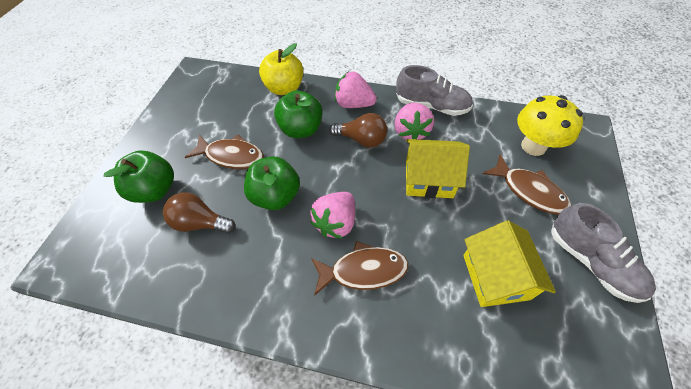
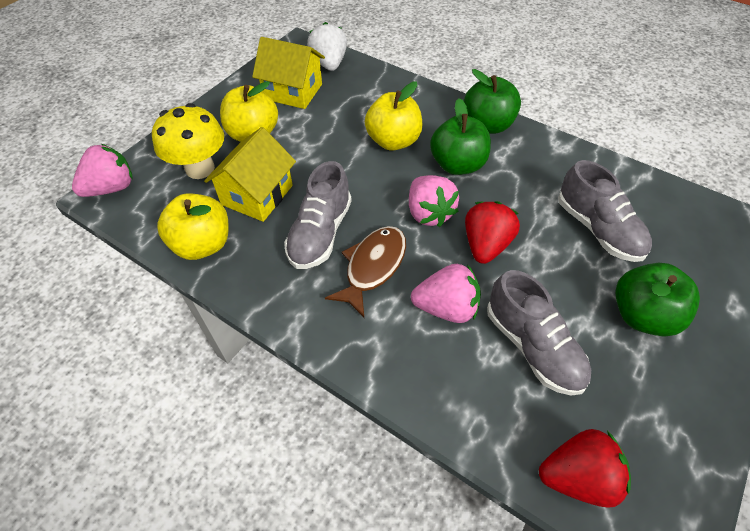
brown fish: [185,134,264,169] [311,241,409,296] [482,154,572,215] = 3 -> [325,226,406,317] = 1
brown light bulb: [163,192,235,234] [329,113,387,147] = 2 -> none = 0
grey shoe: [396,65,473,116] [551,203,656,303] = 2 -> [284,161,352,269] [487,270,591,396] [558,160,652,262] = 3
red strawberry: none = 0 -> [465,201,520,264] [539,429,631,508] = 2
white strawberry: none = 0 -> [307,22,347,71] = 1
yellow apple: [259,43,303,95] = 1 -> [157,193,228,260] [220,81,278,142] [365,81,422,151] = 3

